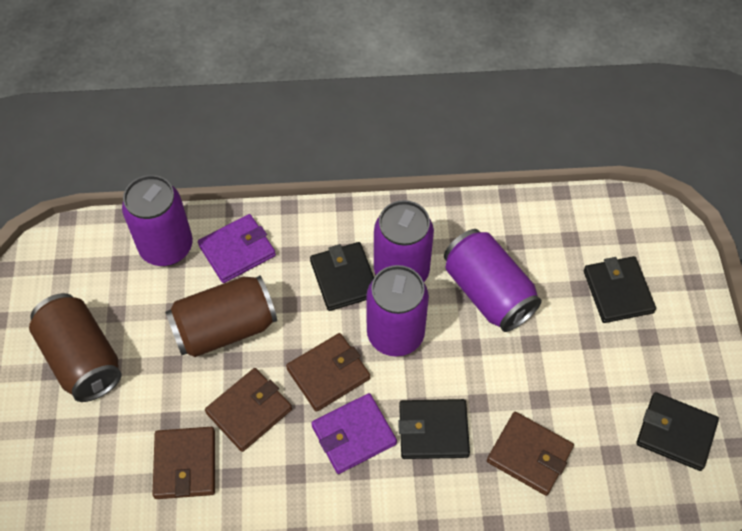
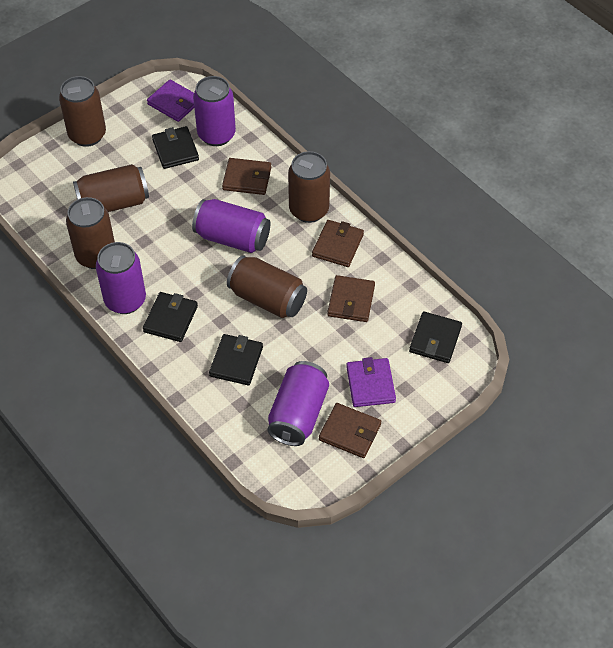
brown can: [29,293,122,402] [165,276,277,357] = 2 -> [59,76,106,147] [66,197,115,269] [73,164,149,212] [227,255,307,318] [288,151,330,223] = 5

